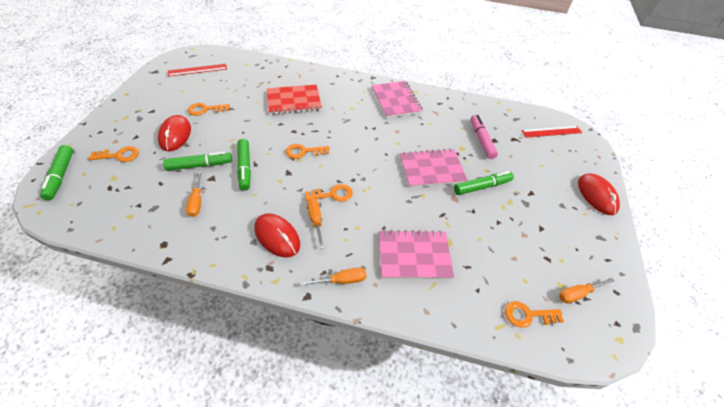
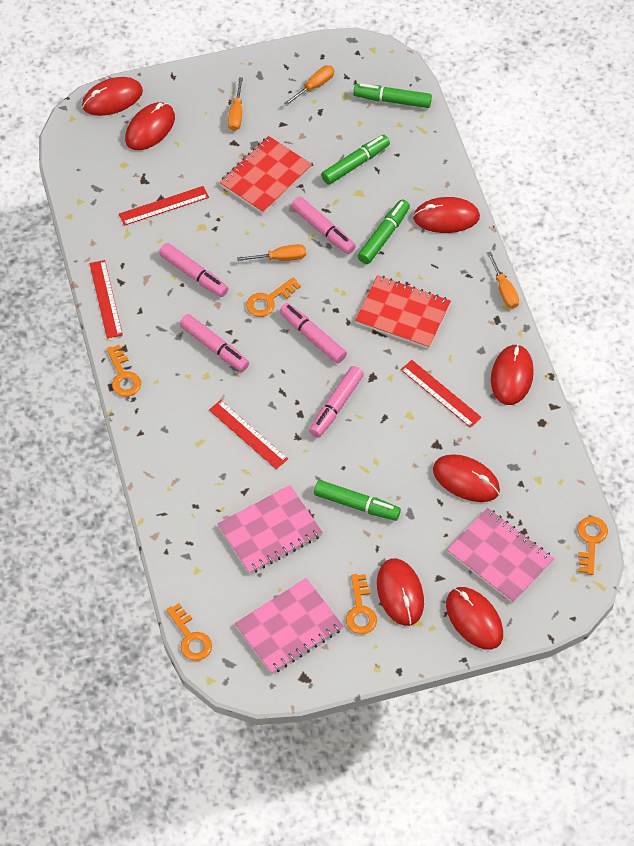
pink marker: [470,115,498,159] = 1 -> [159,243,228,297] [180,314,249,372] [280,303,347,363] [291,196,356,254] [309,366,364,438] = 5
red mouse: [158,115,191,151] [254,213,300,258] [578,173,620,215] = 3 -> [82,77,143,116] [125,102,175,150] [377,558,424,626] [413,197,480,233] [433,454,500,502] [446,587,503,650] [491,344,534,405] = 7
red notebook: [267,85,322,115] = 1 -> [220,136,312,214] [355,275,451,349] = 2
red ruler: [168,64,227,77] [522,126,582,138] = 2 -> [89,260,123,338] [119,186,209,226] [209,400,288,469] [401,360,482,428] = 4

